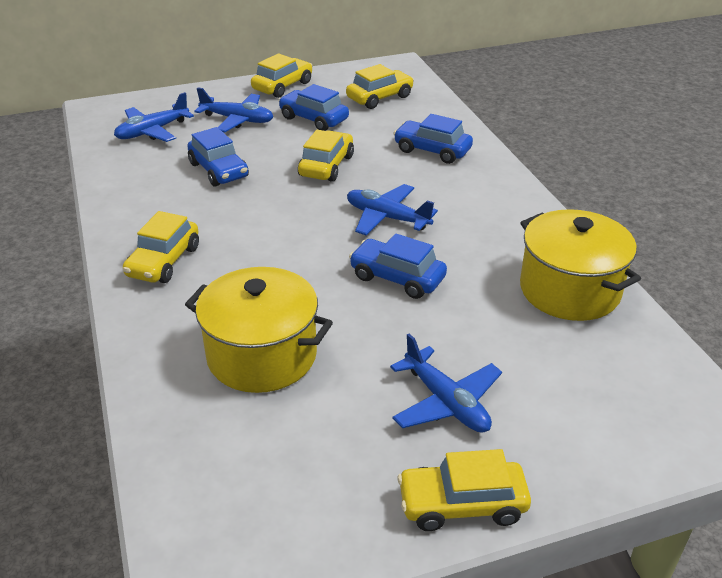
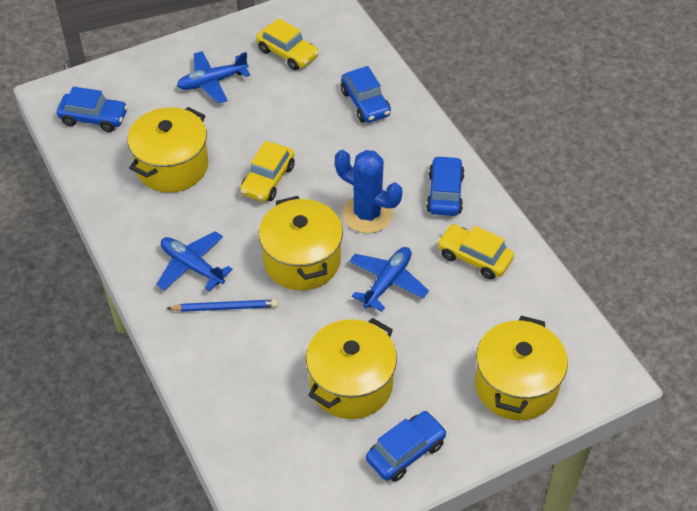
blue cactus: none = 0 -> [335,150,402,233] = 1
blue pencil: none = 0 -> [166,300,278,312] = 1
blue plane: [114,92,194,142] [194,87,273,132] [347,184,438,235] [390,334,502,433] = 4 -> [156,231,233,291] [177,51,250,103] [349,247,429,312] = 3
yellow car: [123,211,199,283] [251,53,312,98] [298,130,354,182] [346,64,414,109] [397,449,531,531] = 5 -> [240,141,295,202] [256,18,319,70] [437,224,514,279] = 3
yellow pot: [185,267,333,393] [520,209,641,321] = 2 -> [127,107,208,193] [259,196,343,290] [306,318,397,419] [475,316,568,420] = 4

